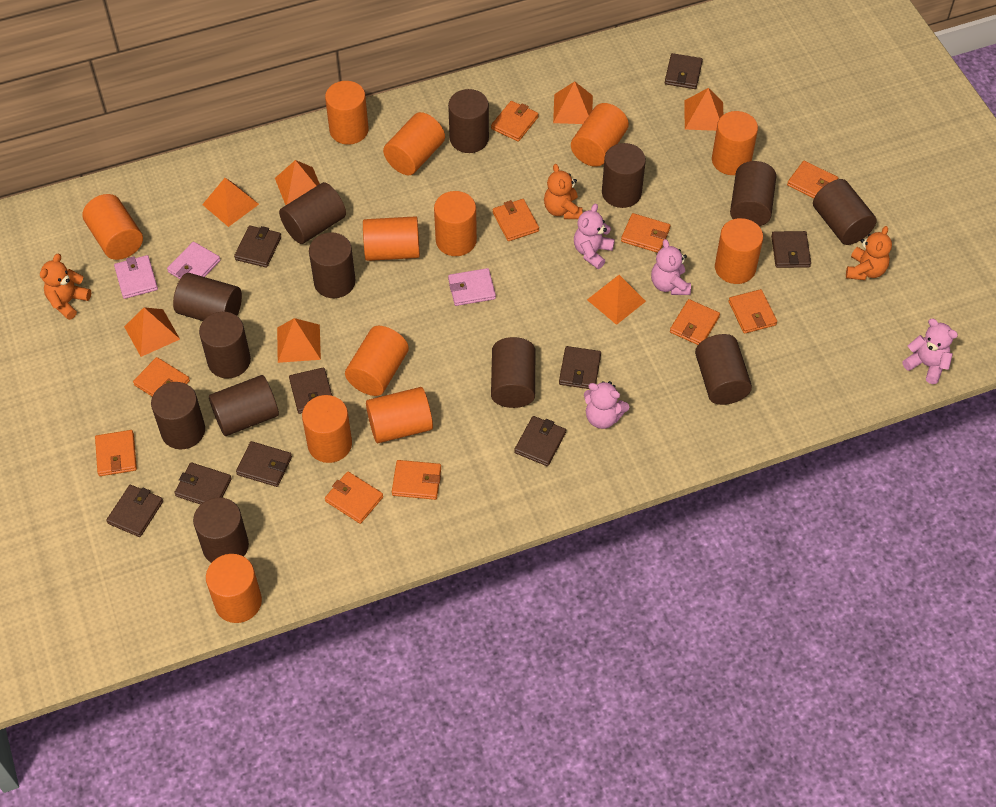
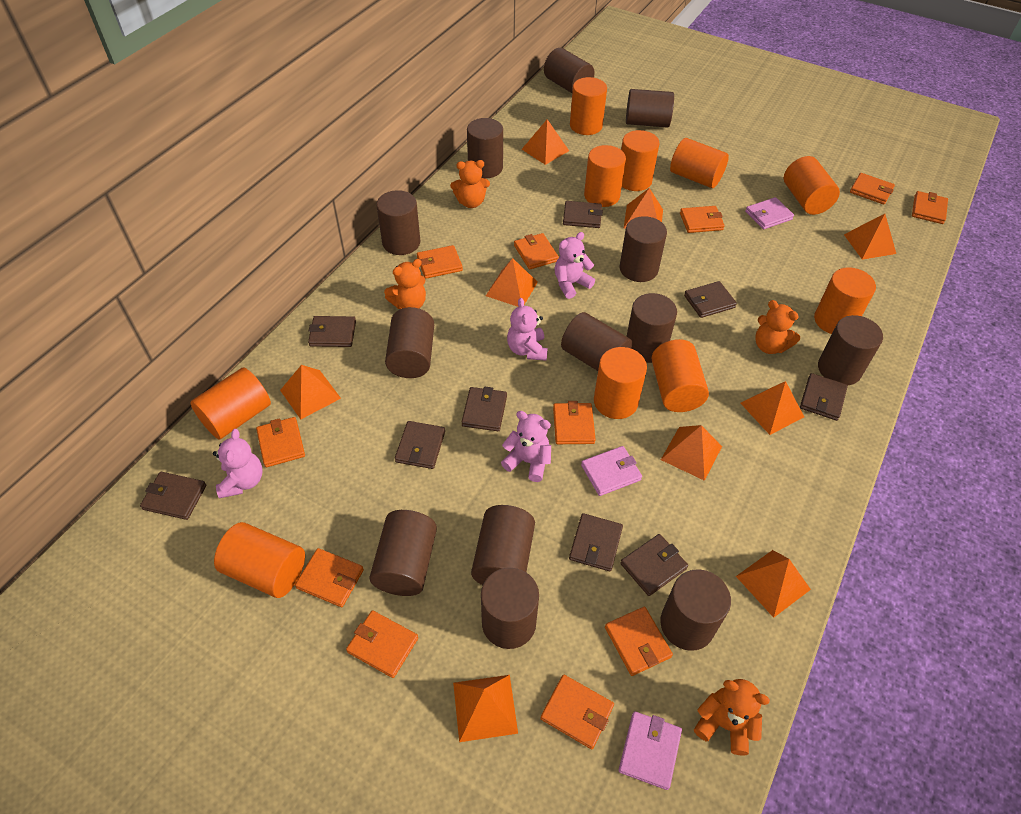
orange cylinder: [82,194,143,260] [206,554,262,623] [302,395,352,463] [325,81,369,145] [345,326,409,396] [363,216,420,261] [366,387,433,443] [383,112,445,175] [434,191,477,256] [571,103,629,167] [712,111,758,175] [715,218,763,284] = 12 -> [190,368,271,440] [214,522,305,598] [570,77,607,135] [584,145,626,207] [594,347,647,419] [621,130,660,191] [652,339,709,412] [670,138,729,188] [784,156,840,215] [814,267,876,334] = 10
orange pyramid: [124,307,180,357] [202,178,259,227] [275,160,320,205] [277,318,321,363] [553,81,593,124] [587,275,646,325] [684,88,723,131] = 7 -> [280,365,341,419] [453,675,518,742] [486,258,538,307] [522,119,569,165] [623,188,663,229] [661,425,722,481] [736,550,811,618] [741,381,804,435] [844,214,896,260] = 9
orange teddy bear: [40,254,91,320] [544,164,583,219] [846,226,892,280] = 3 -> [384,259,426,309] [450,160,490,208] [694,679,770,755] [755,300,800,354] = 4
orange wallet: [95,430,137,476] [133,357,190,396] [325,472,383,524] [392,460,441,500] [491,101,538,142] [493,199,539,241] [621,213,670,253] [670,299,720,345] [729,289,777,334] [787,161,838,199] = 10 -> [256,417,305,467] [295,548,364,607] [346,610,418,678] [417,245,463,279] [514,233,559,270] [540,675,614,749] [553,401,596,444] [605,607,673,676] [680,206,725,233] [850,173,895,205] [912,191,948,224] = 11

